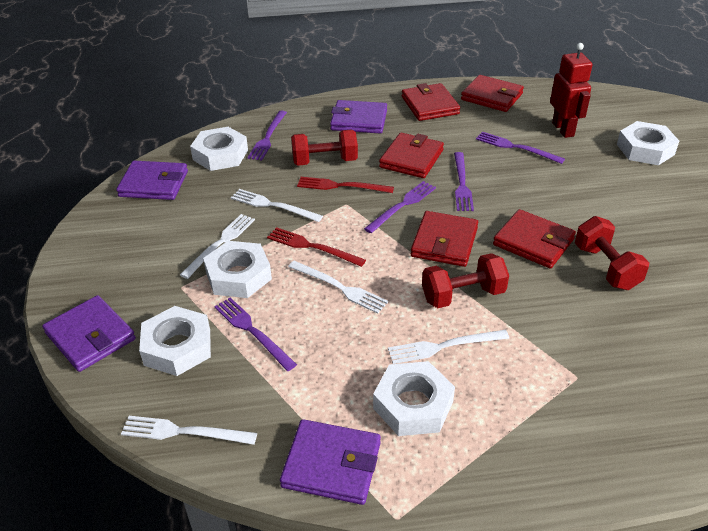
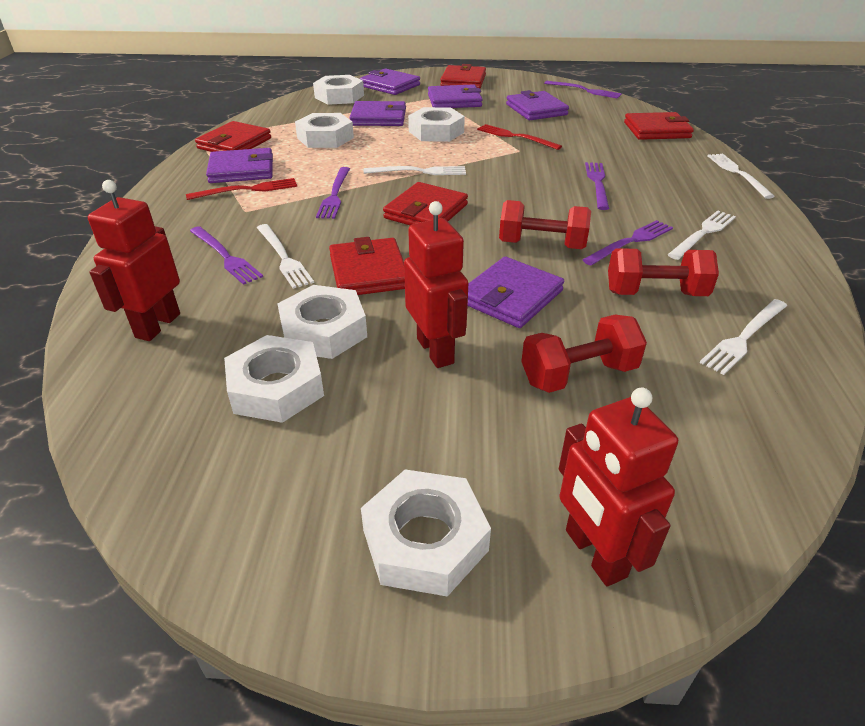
purple wallet: [42,295,136,372] [116,161,188,200] [280,419,381,505] [330,100,387,134] = 4 -> [206,148,273,183] [350,101,406,126] [360,68,420,95] [428,84,483,108] [468,257,564,328] [506,90,569,120] = 6
red robot: [550,43,592,138] = 1 -> [88,180,180,341] [404,201,468,368] [559,388,678,586] = 3
white nut: [139,306,211,376] [190,127,248,171] [203,241,272,298] [373,361,455,436] [617,121,679,165] = 5 -> [224,335,324,423] [277,285,367,359] [295,113,354,148] [313,75,364,105] [361,469,491,597] [408,107,465,142] = 6

